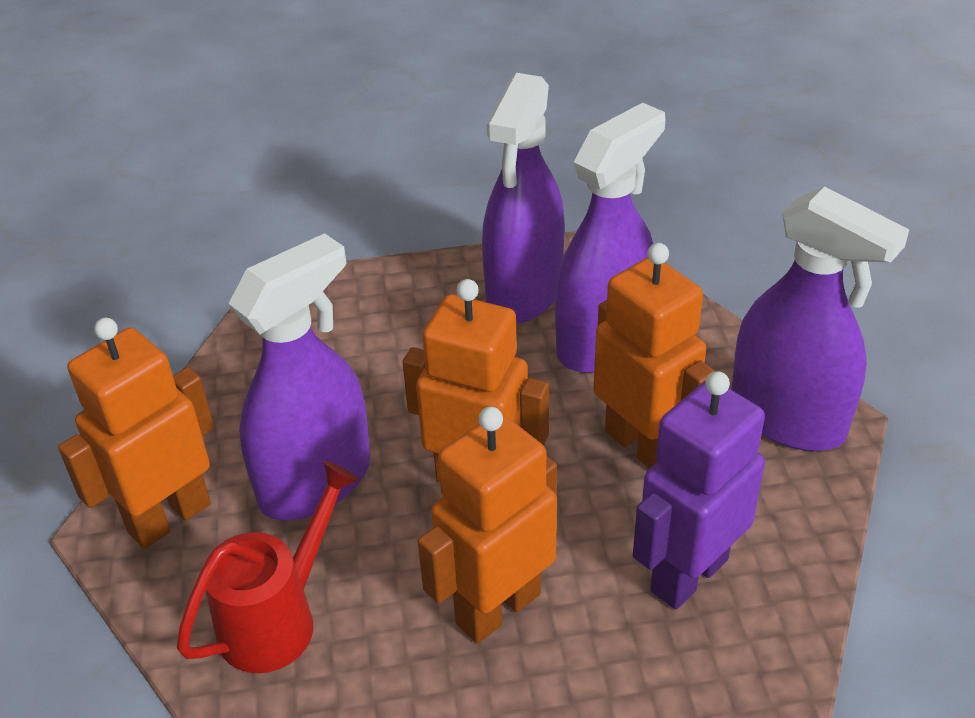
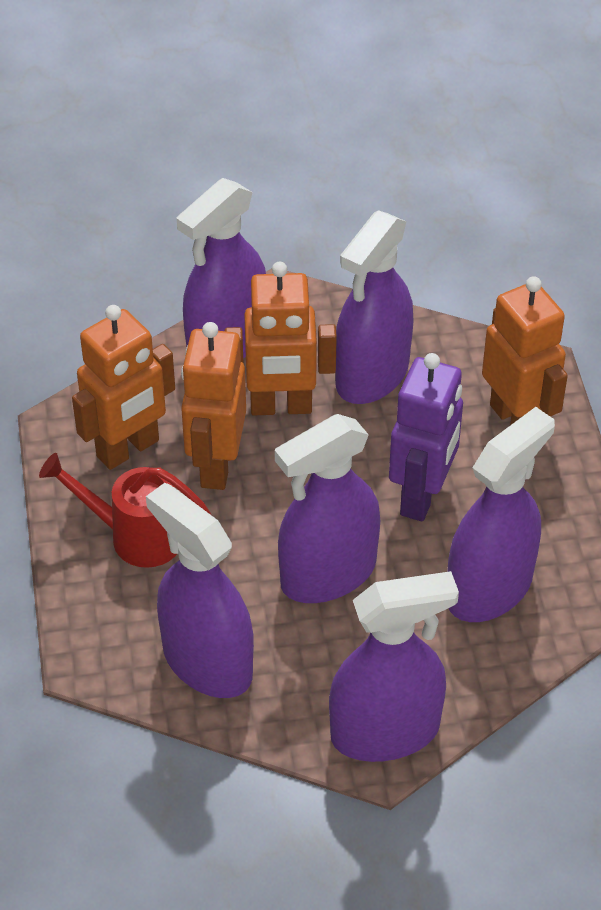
purple spray bottle: [229,233,370,520] [482,73,565,324] [555,103,665,373] [731,186,909,451] = 4 -> [146,483,254,698] [177,178,266,358] [275,414,380,603] [329,571,459,762] [335,210,414,404] [447,407,555,622] = 6

